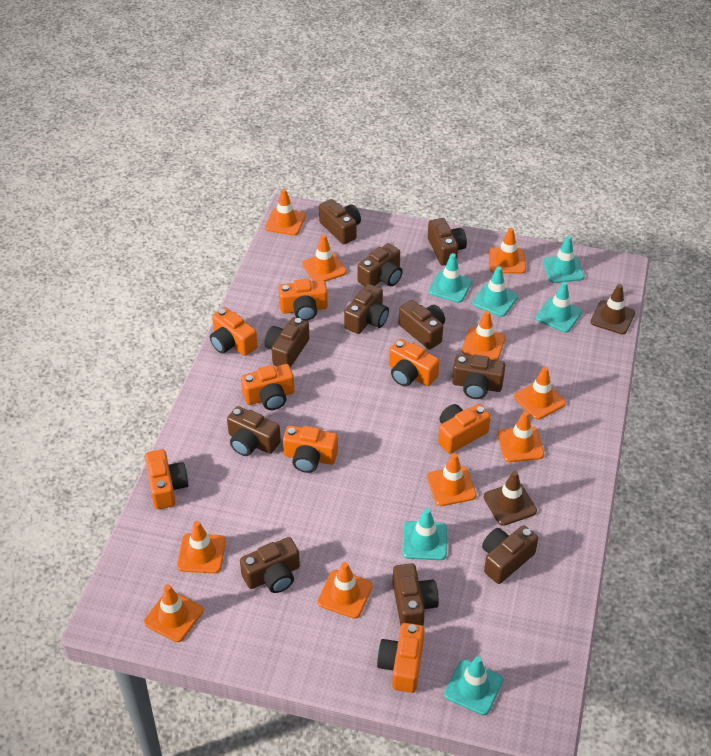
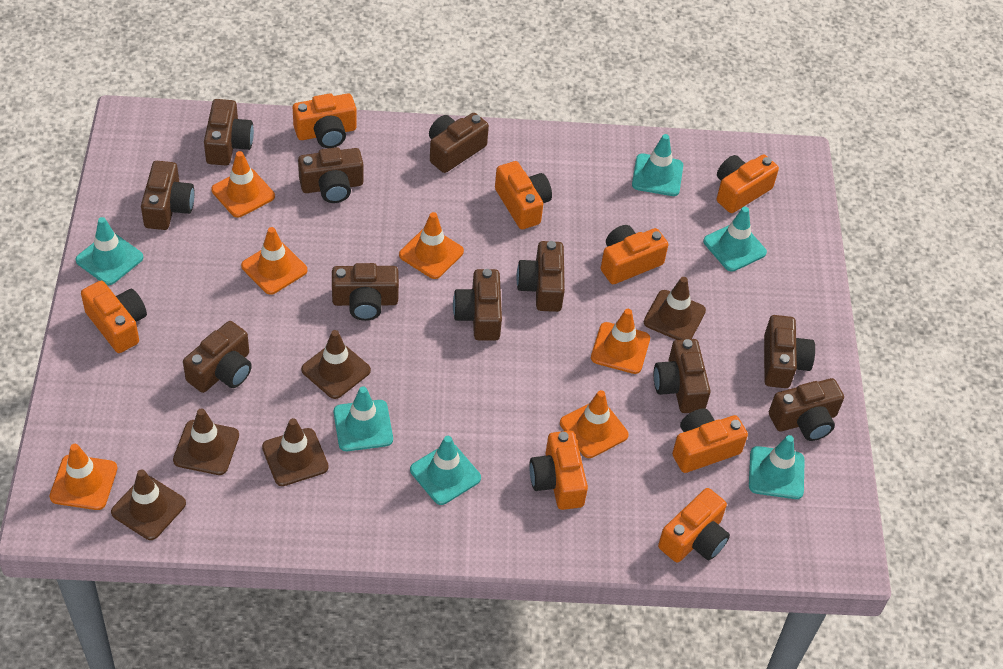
brown traffic cone: [483,471,537,526] [591,284,635,334] = 2 -> [111,469,186,540] [173,408,239,475] [262,418,329,486] [301,330,371,399] [644,277,706,340] = 5
orange traffic cone: [144,585,203,642] [177,521,226,574] [265,189,306,236] [302,235,347,282] [318,562,373,618] [427,453,477,506] [462,311,506,361] [488,228,526,274] [497,411,544,462] [514,367,566,420] = 10 -> [50,444,118,510] [211,151,275,218] [241,227,307,295] [399,212,464,279] [560,390,629,458] [591,309,650,374] = 6

